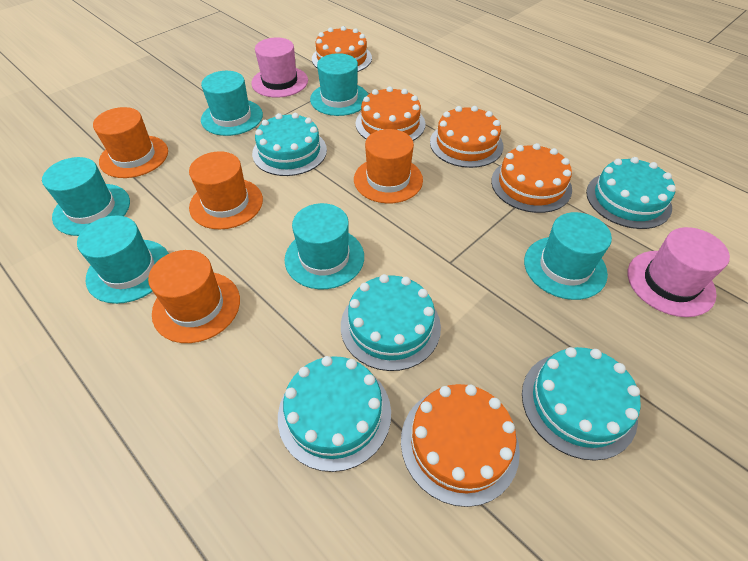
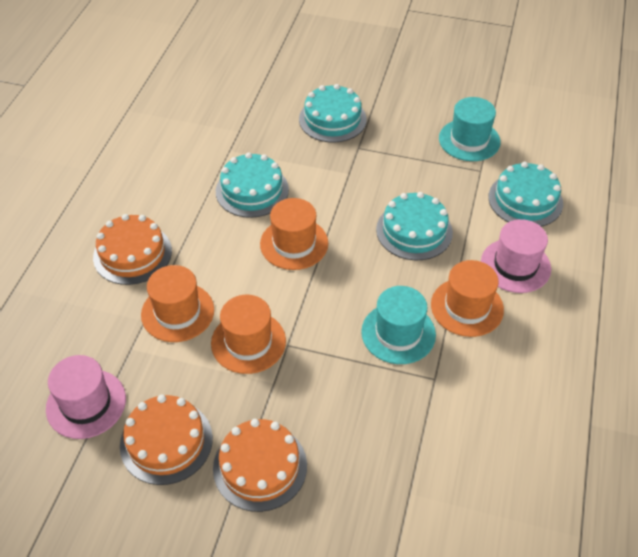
orange cake: [312,26,372,72] [356,86,425,141] [401,384,520,507] [430,106,504,168] [491,143,572,213] = 5 -> [93,214,172,285] [120,394,213,485] [213,419,307,512] = 3
turquoise cake: [252,113,327,176] [278,356,391,472] [341,274,441,371] [522,347,641,461] [586,157,676,229] = 5 -> [216,152,289,218] [299,84,367,143] [376,192,453,260] [488,162,563,227] = 4
turquoise hat: [42,157,130,236] [77,215,169,304] [201,71,263,136] [284,203,364,289] [310,53,368,116] [524,212,612,300] = 6 -> [361,286,436,364] [439,97,501,161] = 2

